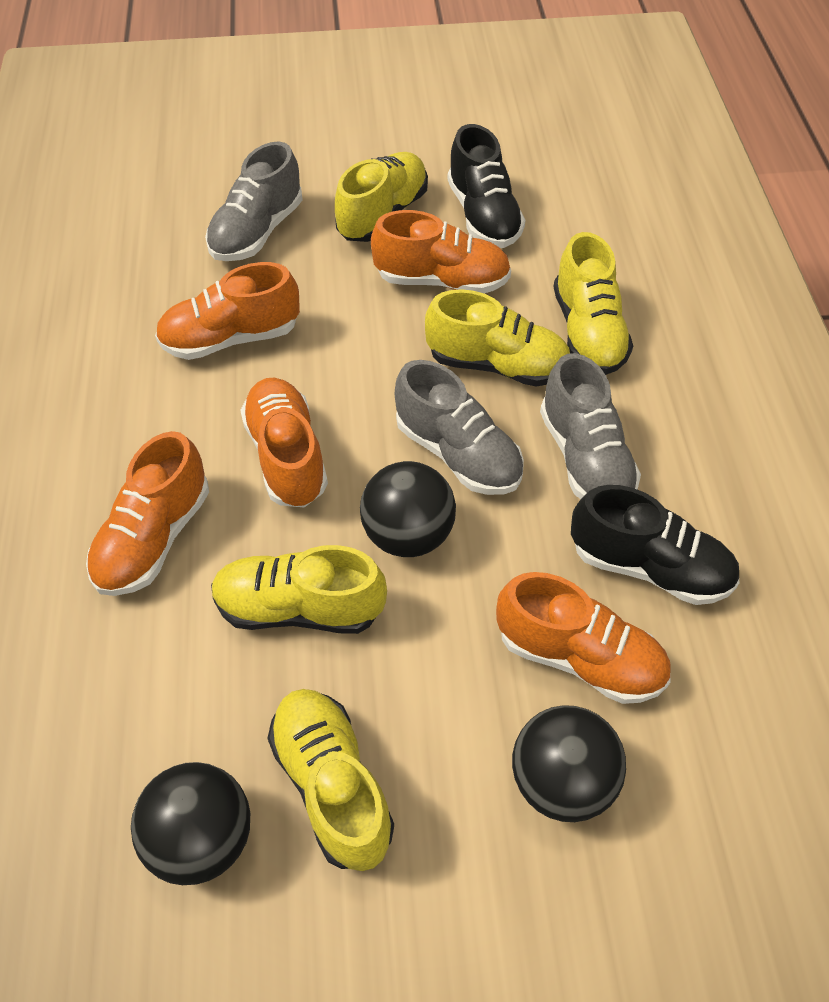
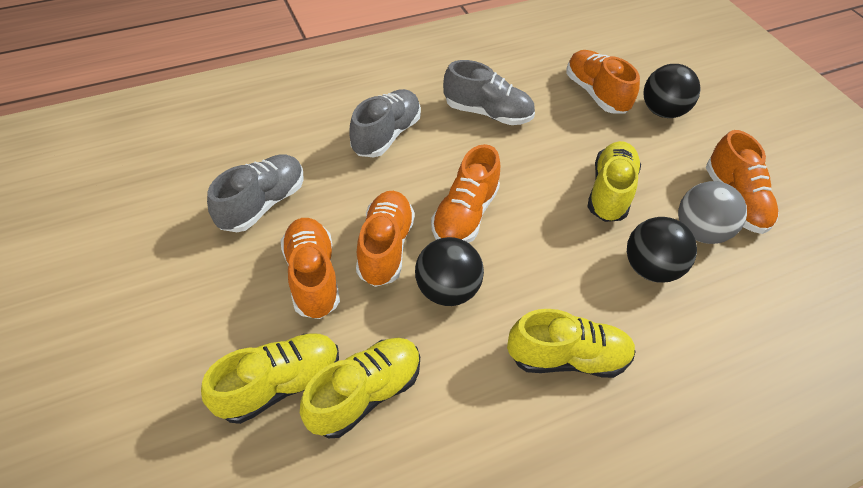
black shoe: [447,124,525,248] [571,485,740,605] = 2 -> none = 0
grey ball: none = 0 -> [678,181,747,244] = 1
yellow shoe: [211,545,387,634] [267,689,394,871] [335,152,428,242] [425,289,570,387] [553,232,633,375] = 5 -> [201,333,339,424] [300,338,420,438] [507,309,636,378] [588,141,641,222] = 4

